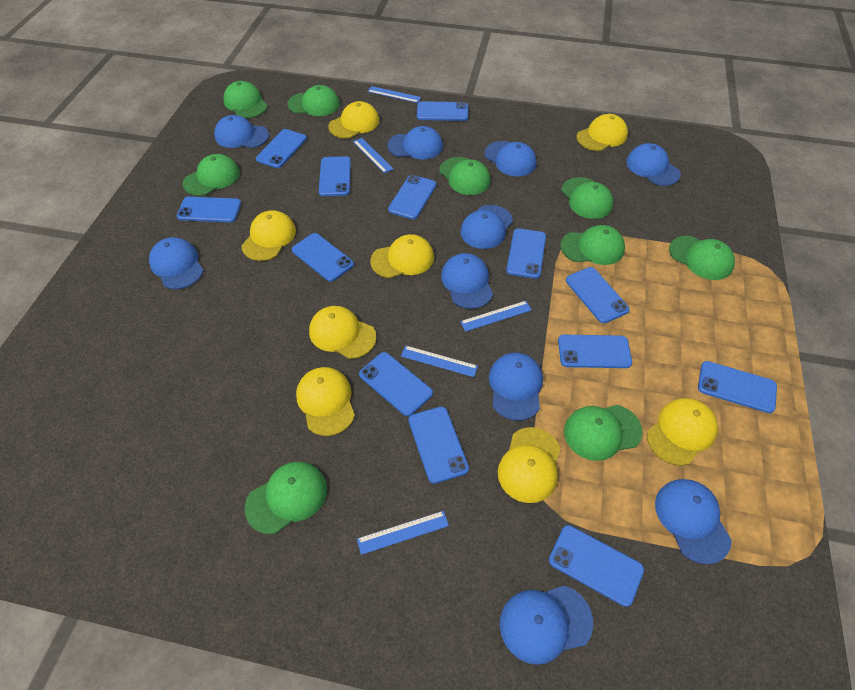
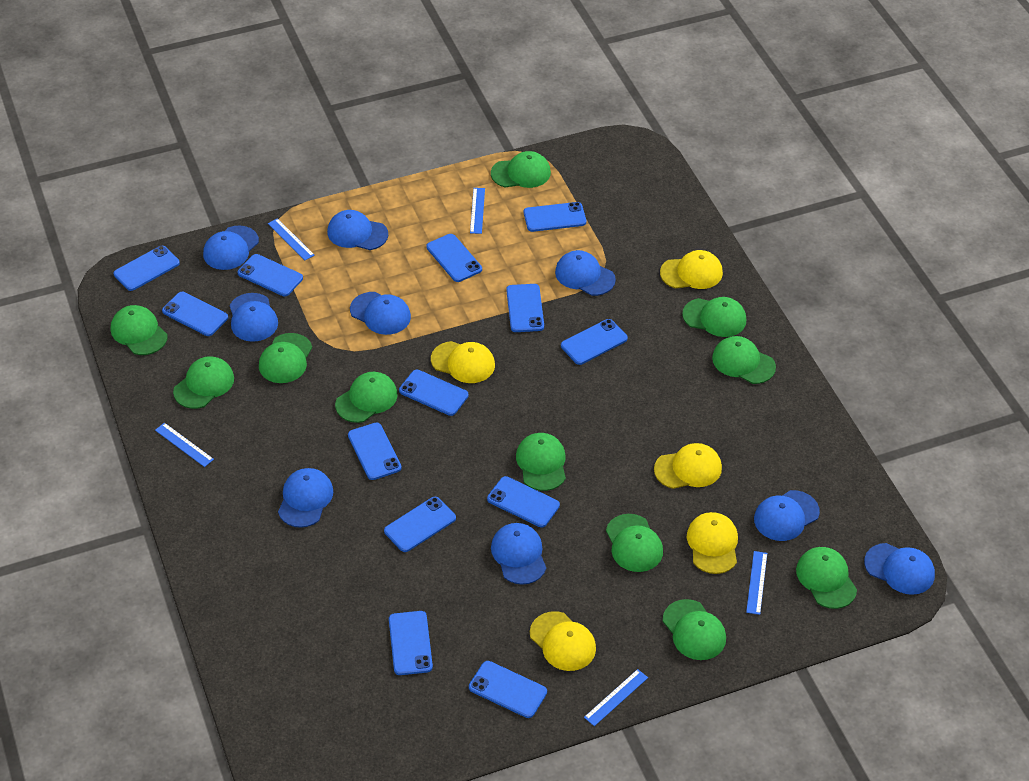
blue cap: [149,237,204,289] [214,115,269,148] [387,126,443,160] [441,253,493,309] [460,205,513,249] [484,141,537,177] [489,353,543,421] [500,585,593,665] [626,143,681,186] [655,479,732,565] = 10 -> [203,225,259,270] [229,293,278,342] [278,468,333,528] [327,210,388,250] [350,292,411,335] [491,523,546,585] [555,250,616,296] [754,490,820,541] [864,543,935,595] = 9
green cap: [183,154,240,196] [223,81,268,118] [245,462,327,534] [287,85,340,116] [440,157,491,195] [560,225,625,265] [561,177,614,219] [564,405,643,461] [669,236,735,280] = 9 -> [111,305,168,355] [173,356,234,409] [259,333,312,383] [335,372,398,423] [491,151,551,188] [516,433,566,491] [606,514,663,572] [663,599,726,660] [682,297,746,337] [712,336,776,384] [796,547,857,609] = 11
yellow cap: [241,210,296,261] [296,367,355,436] [309,306,376,359] [328,101,379,139] [370,234,434,278] [498,427,561,503] [576,114,628,151] [647,398,718,466] = 8 -> [431,341,495,383] [530,611,596,671] [654,443,722,489] [660,250,723,289] [687,512,738,574] = 5

